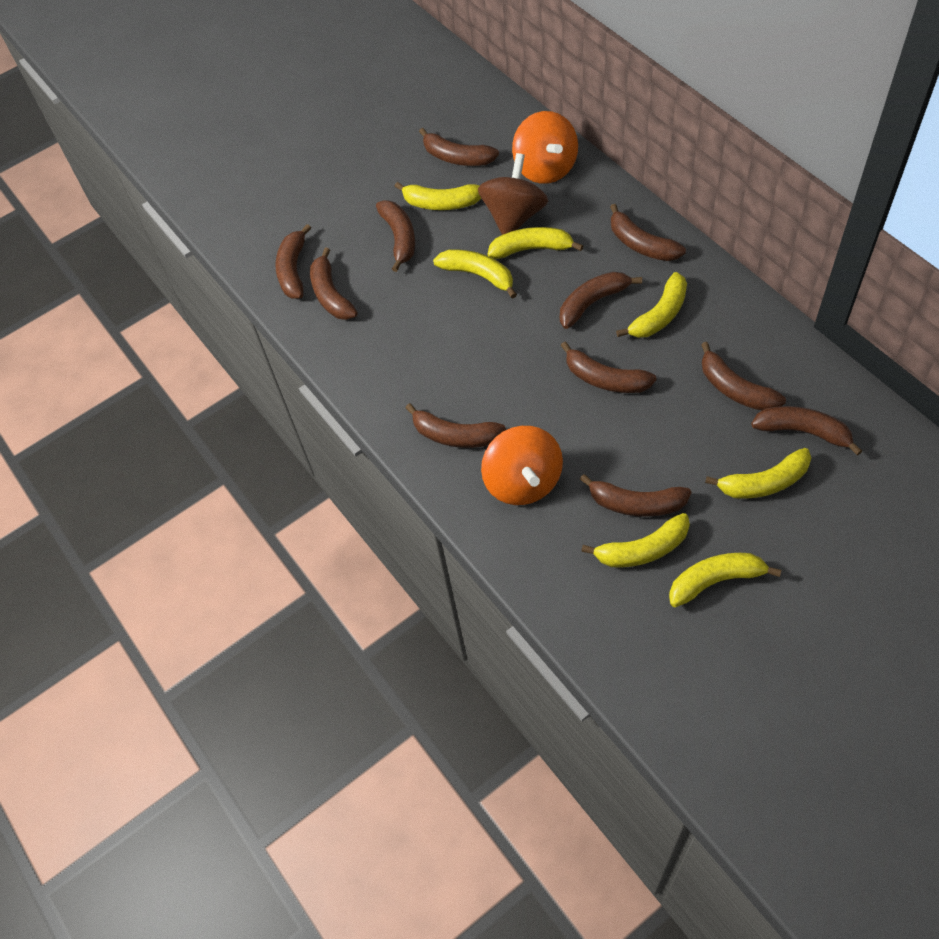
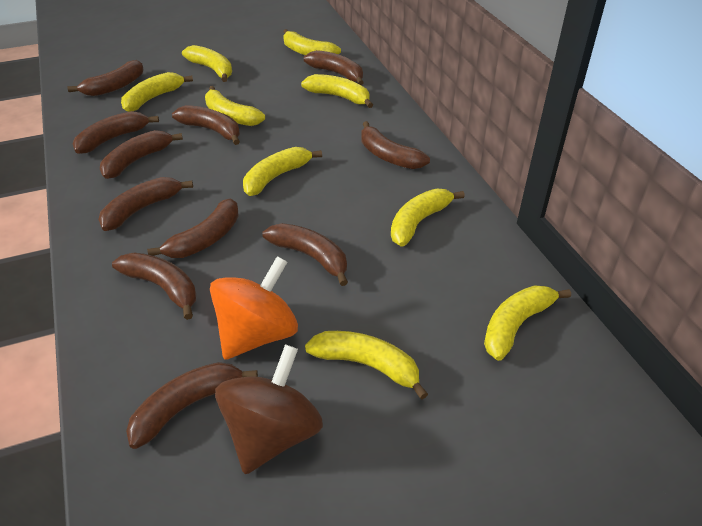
orange spinning top: [481,426,563,505] [512,111,578,184] = 2 -> [210,256,298,360] = 1
yellow banana: [394,182,481,210] [433,249,517,299] [487,227,583,259] [581,513,690,567] [616,272,687,338] [669,553,781,607] [705,448,811,499] = 7 -> [121,72,193,112] [182,45,232,82] [205,86,265,126] [243,147,322,196] [283,29,341,56] [301,74,373,108] [305,331,428,400] [391,189,465,247] [484,286,571,361] = 9

